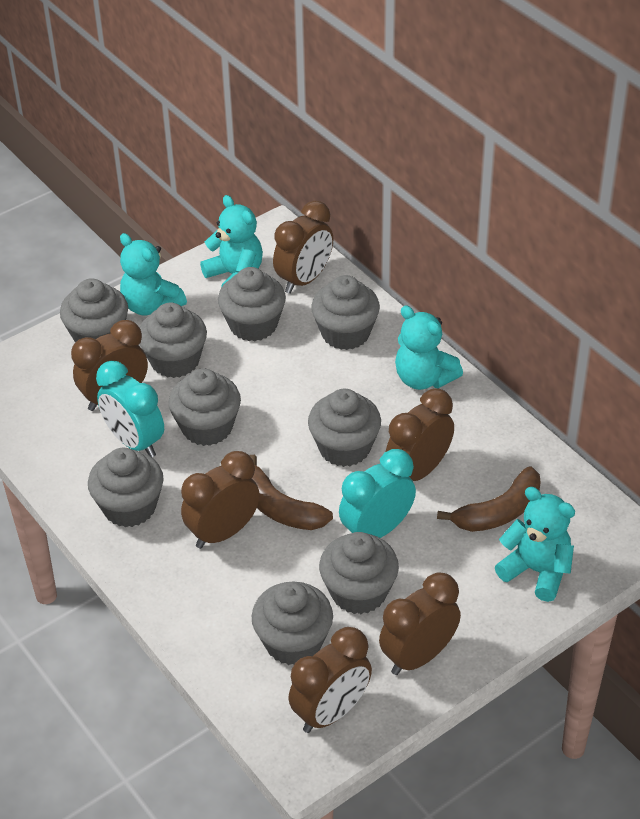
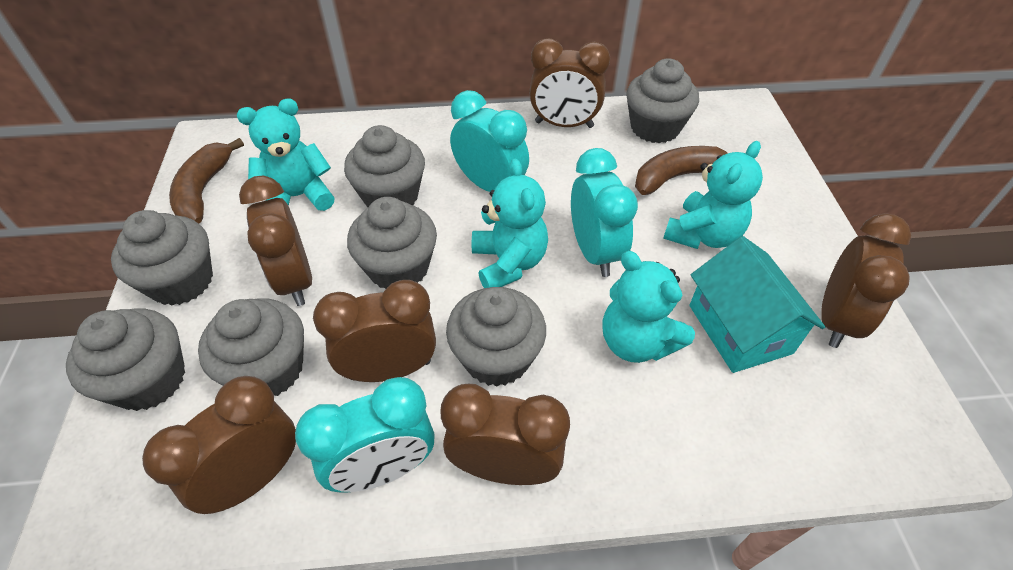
grey cupcake: [60,278,128,342] [88,448,164,527] [139,303,207,378] [169,368,241,446] [218,267,286,341] [252,582,333,665] [308,389,381,467] [311,275,380,350] [319,532,399,614] = 9 -> [66,308,185,411] [111,210,213,306] [198,298,304,396] [344,125,425,207] [347,197,437,289] [446,287,546,387] [626,59,699,143] = 7
turquoise clock: [96,361,164,457] [339,449,416,538] = 2 -> [295,377,434,493] [450,90,529,192] [571,148,638,277] = 3
turquoise house: none = 0 -> [689,236,825,373] = 1

